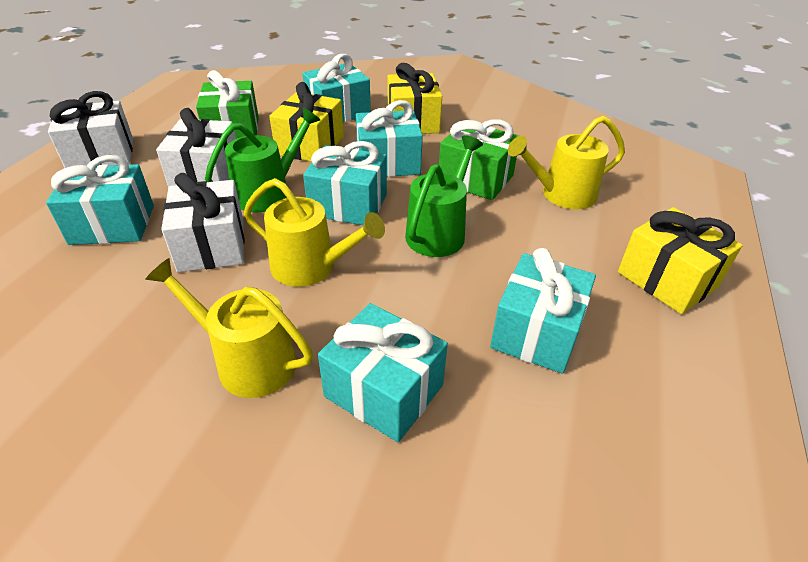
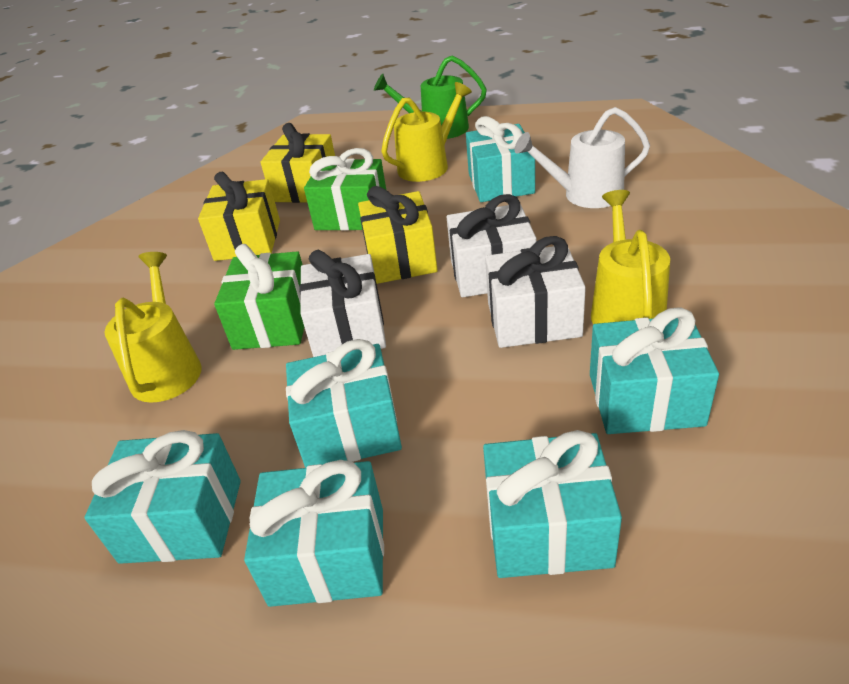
green watering can: [205,107,320,212] [405,135,483,257] = 2 -> [374,56,487,139] = 1
white watering can: none = 0 -> [514,107,650,208] = 1

